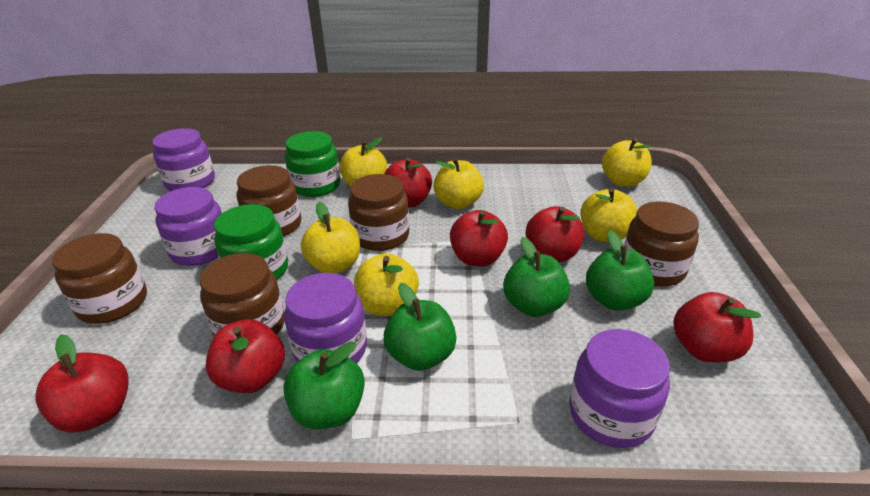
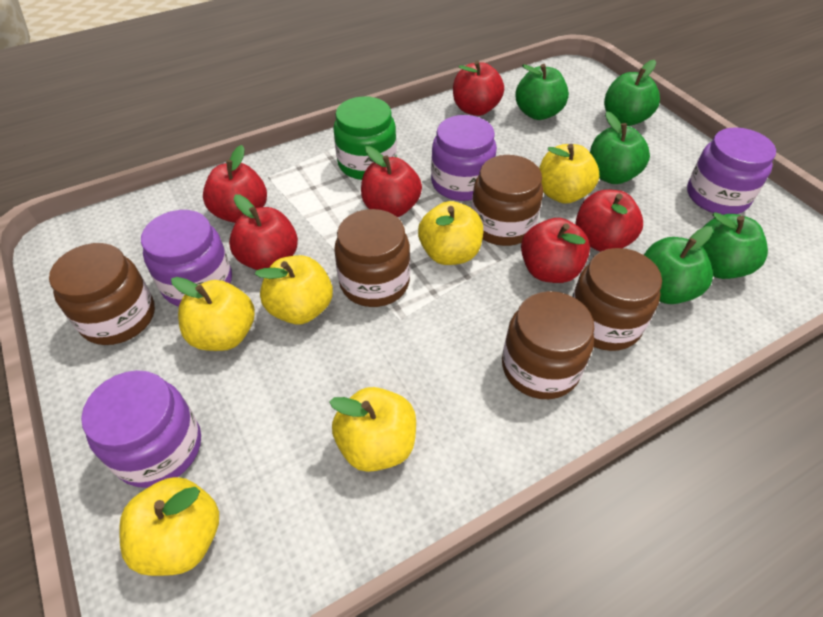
green apple: [283,341,365,429] [384,283,456,371] [503,237,570,317] [586,230,654,311] = 4 -> [515,64,569,120] [590,112,650,184] [604,60,660,126] [644,226,713,304] [702,212,768,279] = 5
green jar: [214,204,288,280] [285,131,341,197] = 2 -> [333,96,397,180] = 1

